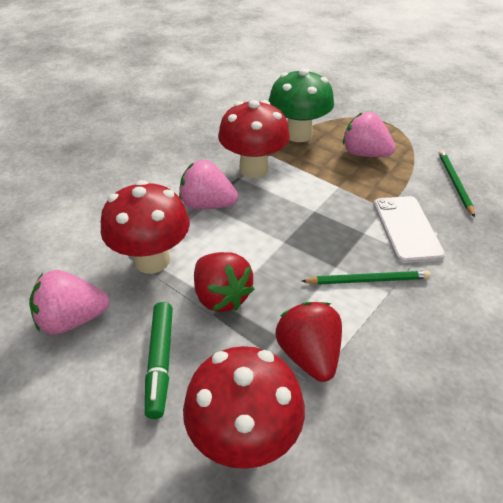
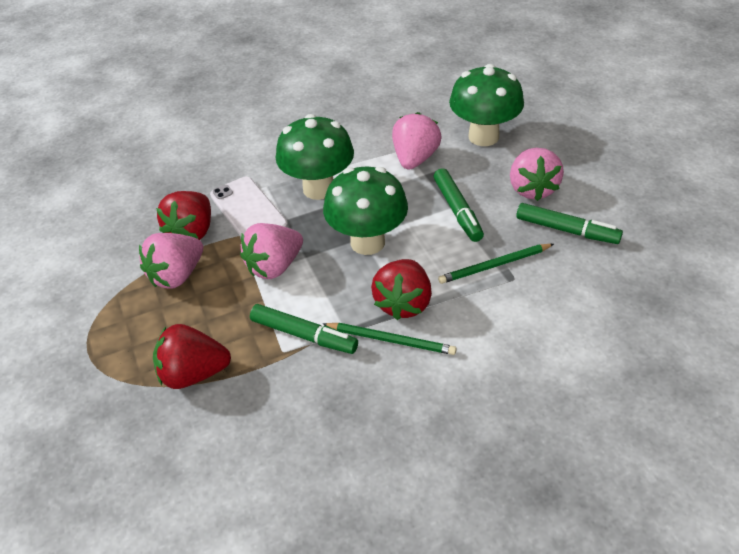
green marker: [145,302,173,419] = 1 -> [250,304,358,354] [434,168,484,242] [516,203,623,244] = 3
green mushroom: [269,68,334,142] = 1 -> [276,114,354,200] [323,167,408,255] [449,64,524,146] = 3
pink strawberry: [29,270,109,335] [179,160,238,210] [343,112,396,157] = 3 -> [139,233,203,289] [240,223,303,279] [392,112,442,170] [510,148,564,201] = 4
red mushroom: [101,180,190,274] [183,346,305,469] [218,100,290,178] = 3 -> none = 0
red strawberry: [194,252,254,312] [276,302,342,382] = 2 -> [153,324,231,389] [156,191,211,240] [371,259,432,320] = 3

